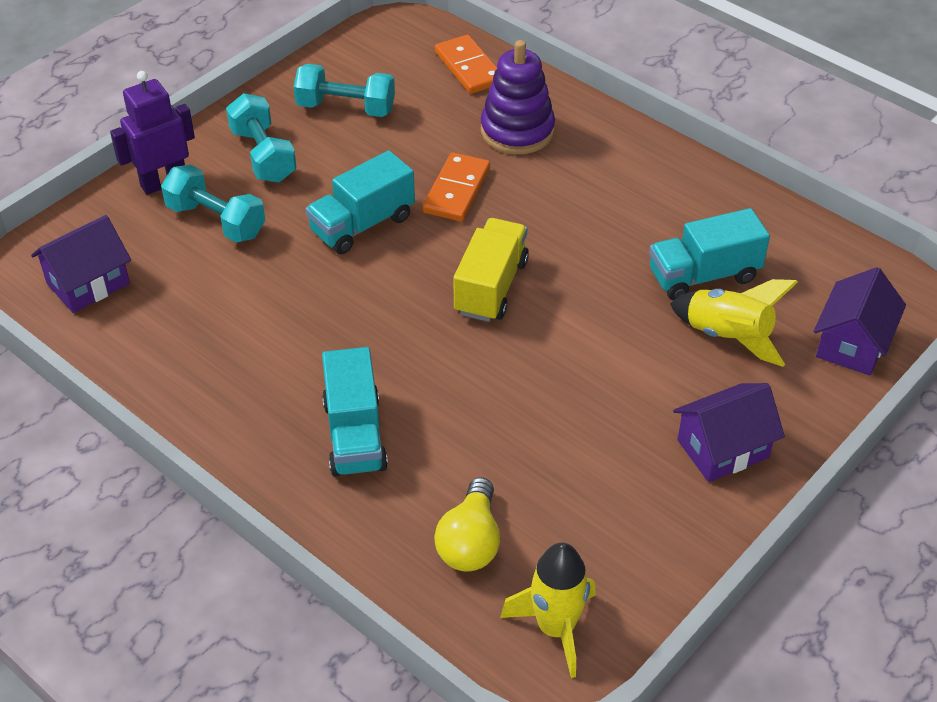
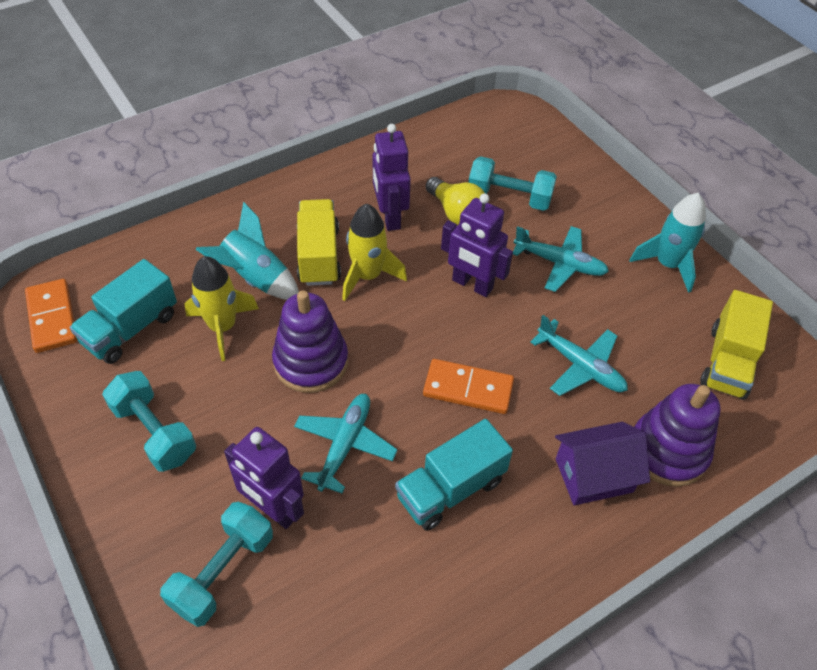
purple house: [31,215,131,313] [673,383,785,482] [814,267,906,376] = 3 -> [555,422,650,505] = 1
purple robot: [110,71,195,195] = 1 -> [224,427,304,529] [372,124,411,231] [441,193,513,297] = 3
purple stacking toy: [481,40,555,154] = 1 -> [272,290,348,393] [635,384,721,487] = 2
turquoise plane: none = 0 -> [294,394,398,493] [513,226,609,292] [530,315,628,396] = 3
turquoise rocket: none = 0 -> [195,202,299,300] [629,193,706,293] = 2
turquoise truck: [306,150,415,254] [322,347,388,477] [649,208,770,300] = 3 -> [70,259,177,364] [395,419,513,531] = 2
yellow truck: [453,218,529,322] = 1 -> [297,199,341,286] [700,290,773,400] = 2

